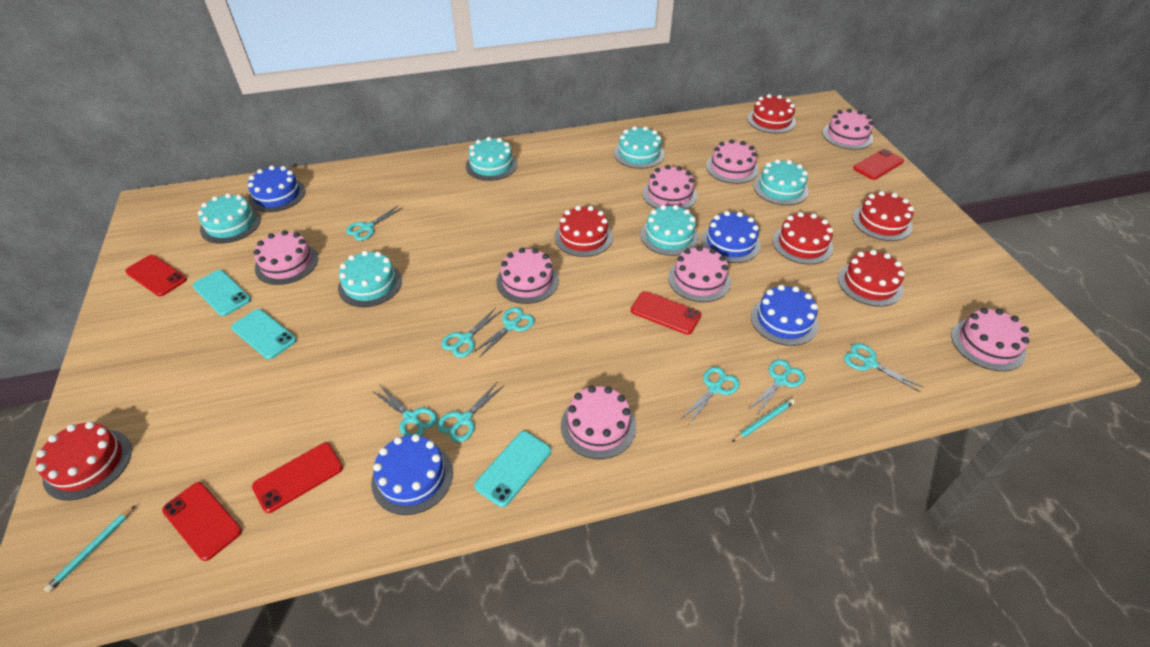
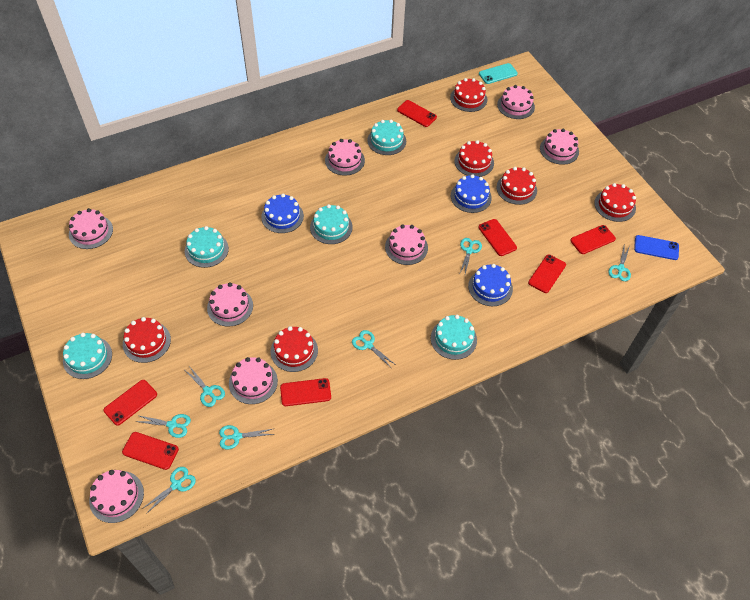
blue cake: [248,166,306,212] [371,434,453,515] [701,211,761,263] [751,285,819,346] = 4 -> [261,194,304,233] [451,174,492,213] [468,264,513,306] = 3
blue phone: none = 0 -> [634,235,679,260] = 1
red phone: [125,255,187,296] [162,482,242,561] [252,443,343,513] [631,291,701,335] [853,149,904,180] = 5 -> [104,380,157,426] [122,432,179,470] [280,378,331,406] [397,100,437,127] [478,219,517,256] [528,254,566,293] [570,225,616,254] = 7
turquoise cake: [198,193,261,243] [338,251,402,307] [466,137,517,181] [614,126,665,169] [641,205,699,256] [754,159,809,205] = 6 -> [63,333,112,379] [185,226,229,268] [310,204,353,244] [367,120,406,155] [431,315,477,360] = 5
turquoise pencil: [44,506,135,593] [732,399,795,442] = 2 -> none = 0
turquoise phone: [192,270,251,316] [231,309,297,359] [474,431,551,507] = 3 -> [479,63,518,84] = 1
turquoise scissors: [346,205,402,241] [372,386,437,436] [437,381,505,443] [441,309,501,358] [473,307,535,357] [681,367,740,424] [748,359,805,416] [844,343,923,393] = 8 -> [135,414,191,438] [142,467,196,514] [186,366,225,407] [219,425,275,449] [352,330,396,368] [460,238,482,274] [608,246,631,281] = 7

